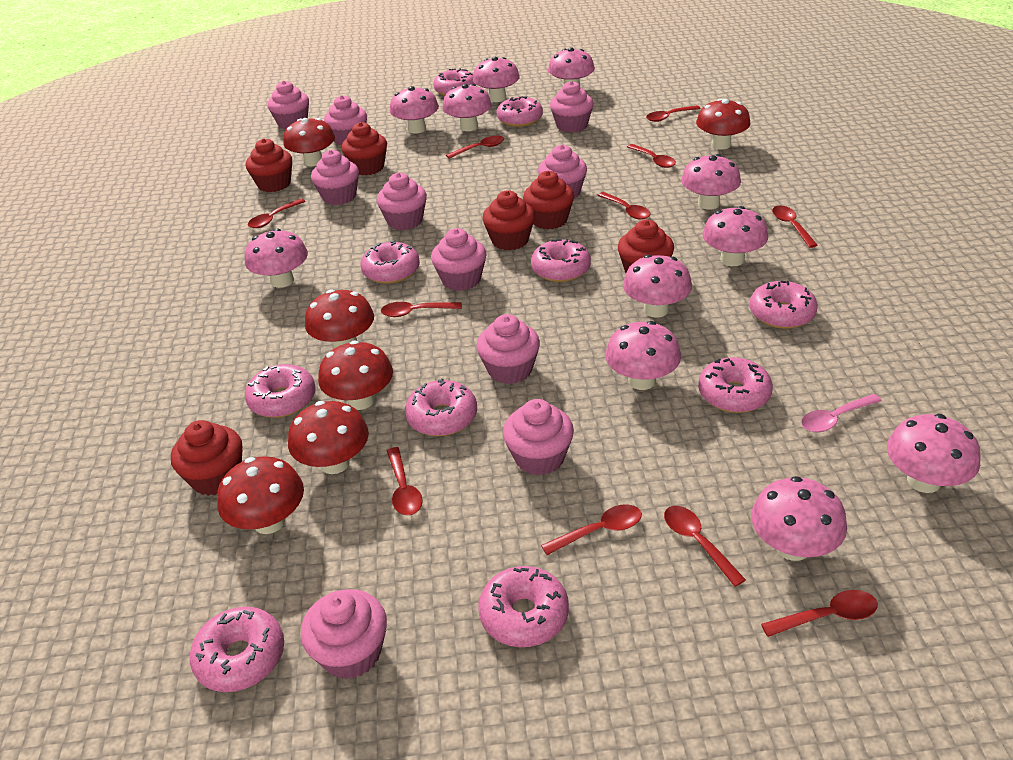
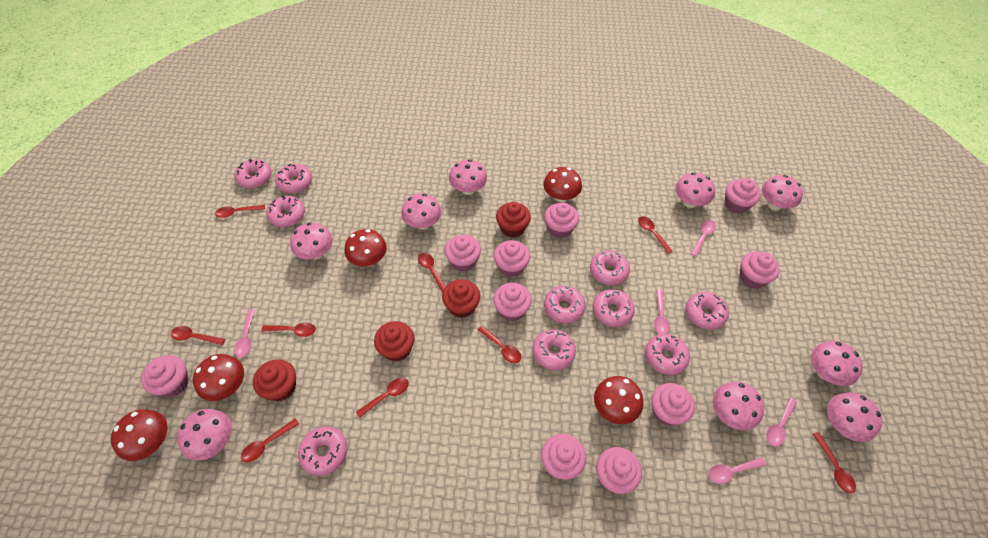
pink mushroom: [245,228,308,288] [390,86,439,134] [442,84,492,131] [473,57,520,102] [548,47,595,85] [605,321,681,390] [623,254,692,318] [681,154,741,210] [702,206,768,266] [751,476,847,561] [887,414,981,493] = 11 -> [177,409,232,460] [290,222,333,260] [401,193,441,229] [449,159,487,195] [675,172,715,208] [713,382,764,430] [762,175,803,210] [811,341,863,386] [827,392,882,442] = 9
pink spoon: [801,394,882,432] = 1 -> [234,309,255,358] [654,289,670,334] [691,220,716,257] [708,457,766,484] [766,398,797,446] = 5
red cupcake: [171,420,242,496] [246,138,292,192] [341,122,387,175] [482,190,535,250] [523,171,574,229] [618,220,674,273] = 6 -> [253,359,296,402] [374,321,414,362] [442,279,480,318] [496,202,531,237] = 4
red mushroom: [217,456,304,534] [283,118,335,166] [288,401,369,474] [305,289,374,349] [318,340,393,410] [696,99,751,149] = 6 -> [111,409,168,461] [193,354,244,401] [345,229,387,266] [543,167,582,202] [594,376,643,424] = 5
red spoon: [248,198,306,228] [381,302,462,317] [387,447,423,516] [446,136,504,159] [541,504,642,555] [597,192,651,220] [627,144,676,168] [646,105,701,122] [664,506,746,587] [761,590,878,637] [772,206,818,248] = 11 -> [170,326,225,345] [215,205,265,218] [241,418,299,463] [261,323,316,337] [356,378,409,418] [418,253,446,293] [478,325,521,363] [638,216,673,254] [813,432,856,494] = 9

